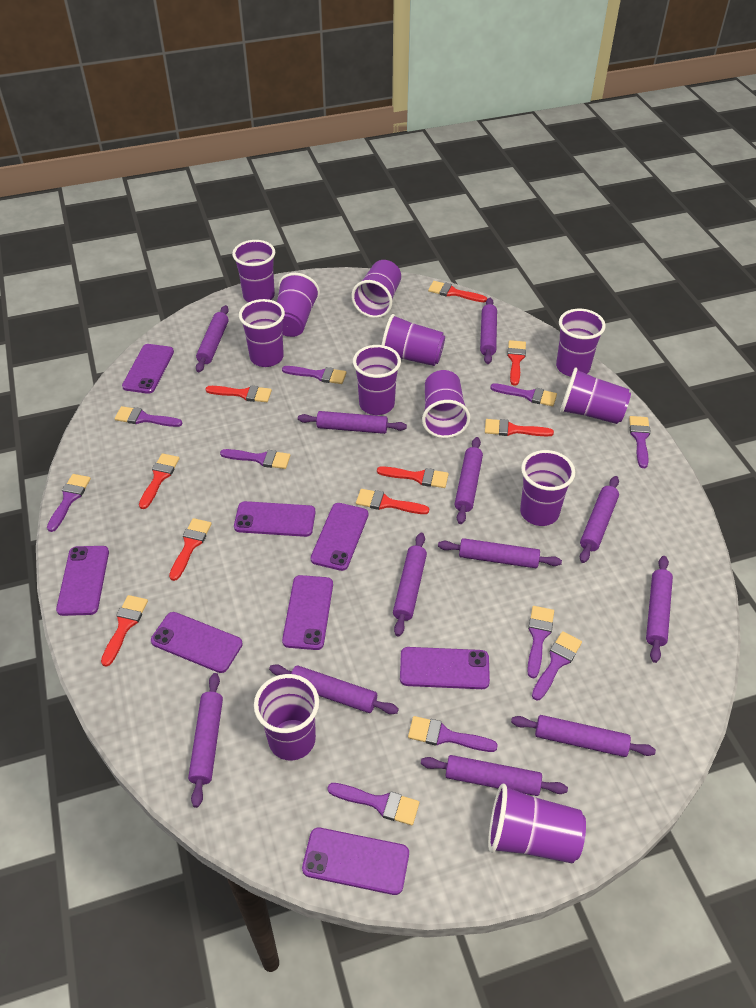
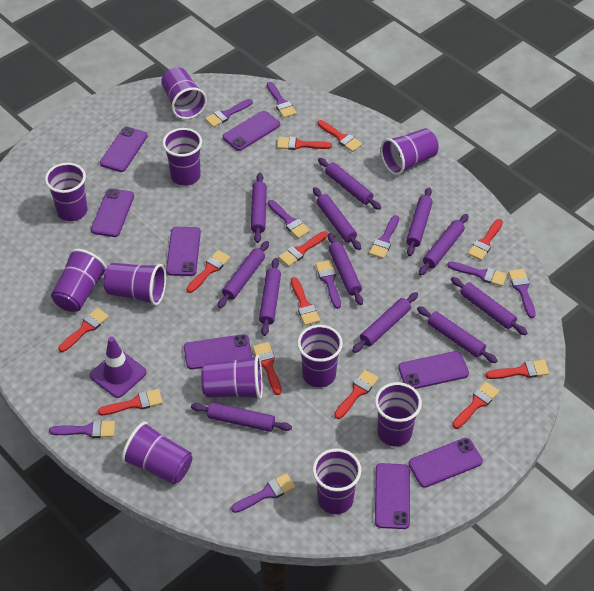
purple brush: [47,474,91,532] [115,406,182,427] [220,449,290,469] [282,366,346,384] [327,783,419,825] [408,716,498,752] [490,383,557,406] [527,606,554,678] [532,631,582,701] [629,416,651,468] = 10 -> [49,420,115,438] [205,99,253,127] [231,473,296,513] [267,82,297,118] [268,200,310,238] [315,260,341,309] [369,215,399,259] [447,261,507,286] [508,269,536,318] = 9
purple cup: [232,240,275,302] [239,299,285,367] [254,674,319,760] [277,273,320,337] [352,260,401,318] [353,345,401,415] [382,314,445,366] [422,370,470,438] [488,783,586,863] [520,450,575,526] [556,309,606,377] [560,367,631,424] = 12 -> [45,163,87,221] [51,249,107,312] [103,263,166,306] [121,422,192,484] [161,67,207,119] [162,128,202,186] [201,355,263,400] [297,325,343,388] [313,449,361,514] [375,382,422,446] [381,128,439,175] = 11
purple traffic cone: none = 0 -> [90,337,147,398] = 1
red brush: [101,595,148,667] [139,453,180,509] [169,518,212,581] [206,385,272,402] [356,489,429,514] [377,466,449,488] [428,281,487,302] [485,419,554,436] [507,340,526,386] = 9 -> [58,308,109,352] [98,389,163,415] [186,250,230,293] [253,342,282,395] [277,136,332,150] [278,231,328,267] [291,277,320,325] [317,120,362,152] [334,370,379,419] [452,382,499,429] [468,219,503,261] [485,360,549,379] = 12

